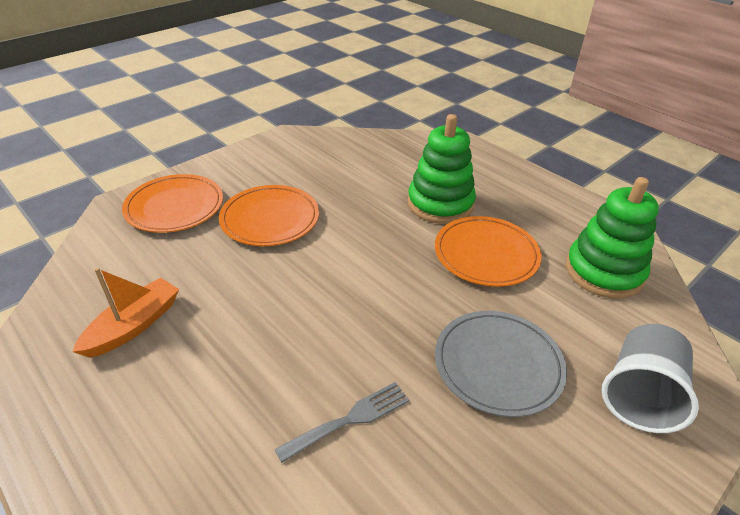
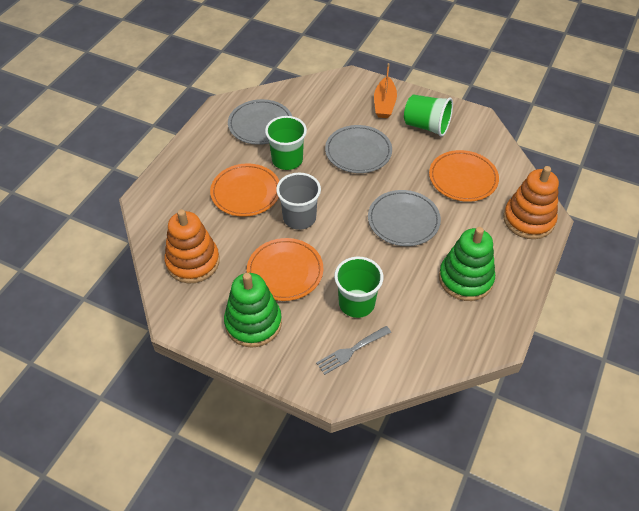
green cup: none = 0 -> [265,116,307,170] [334,257,383,318] [404,94,453,137] = 3
grey plate: [435,311,567,417] = 1 -> [228,99,292,145] [325,125,392,173] [368,190,441,246] = 3
orange stacking toy: none = 0 -> [164,209,220,284] [503,166,559,239] = 2

